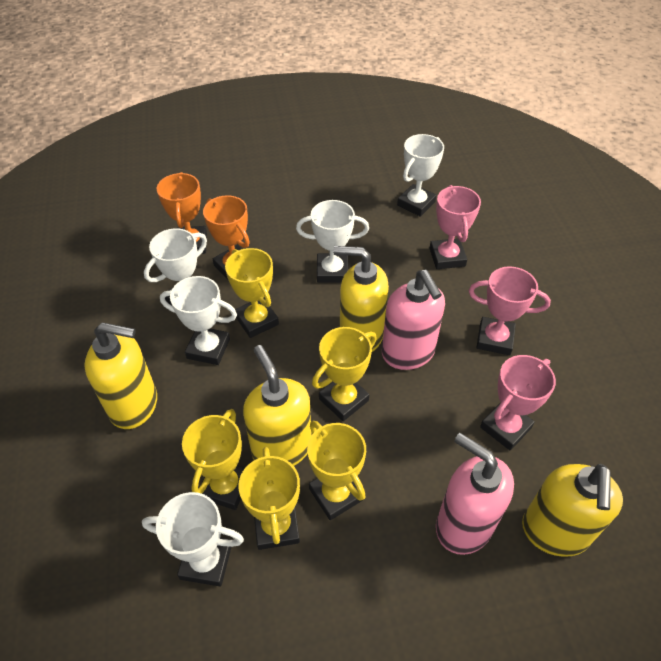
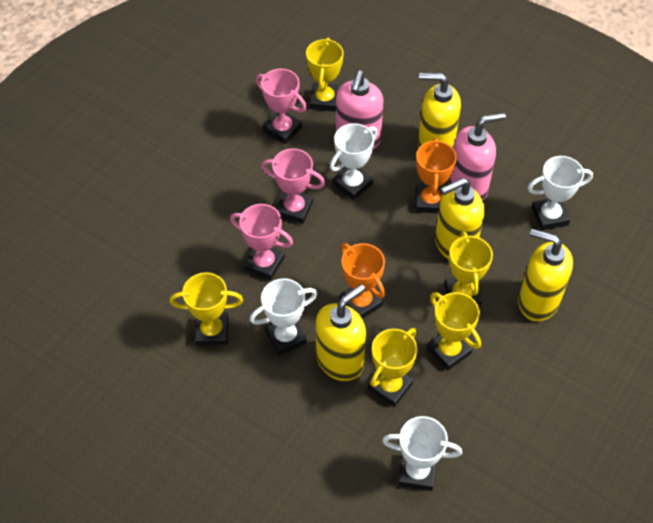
white trophy: [142,492,244,586] [144,228,207,306] [160,276,237,365] [296,200,369,283] [397,134,444,217] = 5 -> [250,278,318,356] [330,123,378,200] [382,416,462,491] [528,156,593,230] = 4

